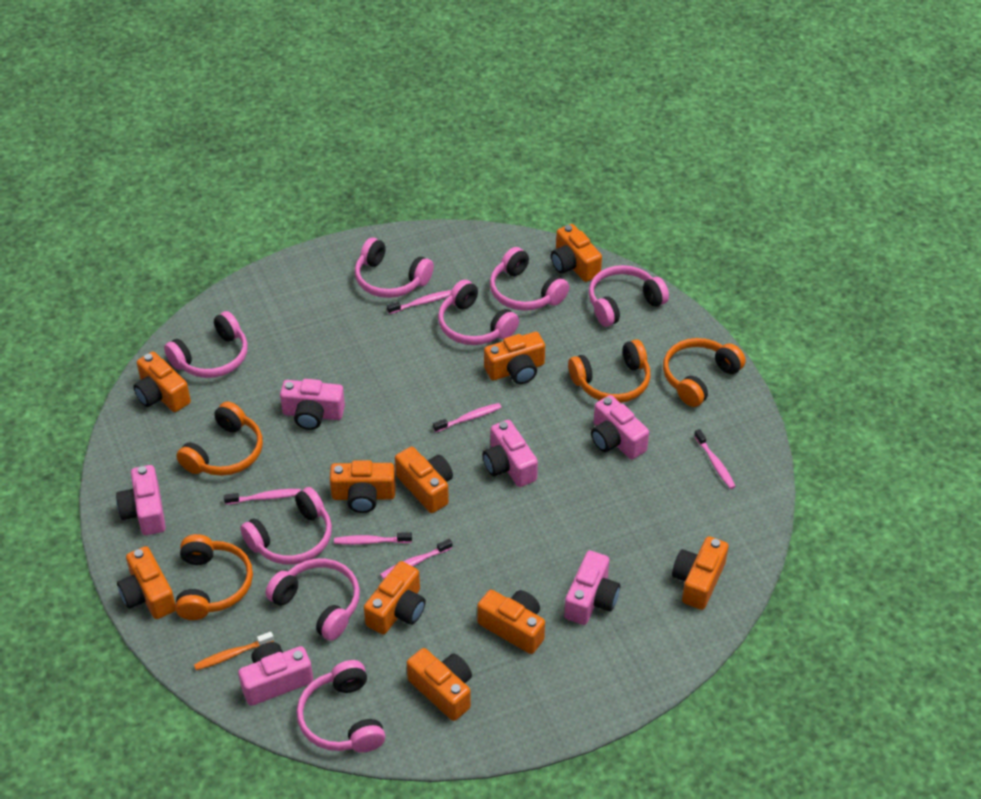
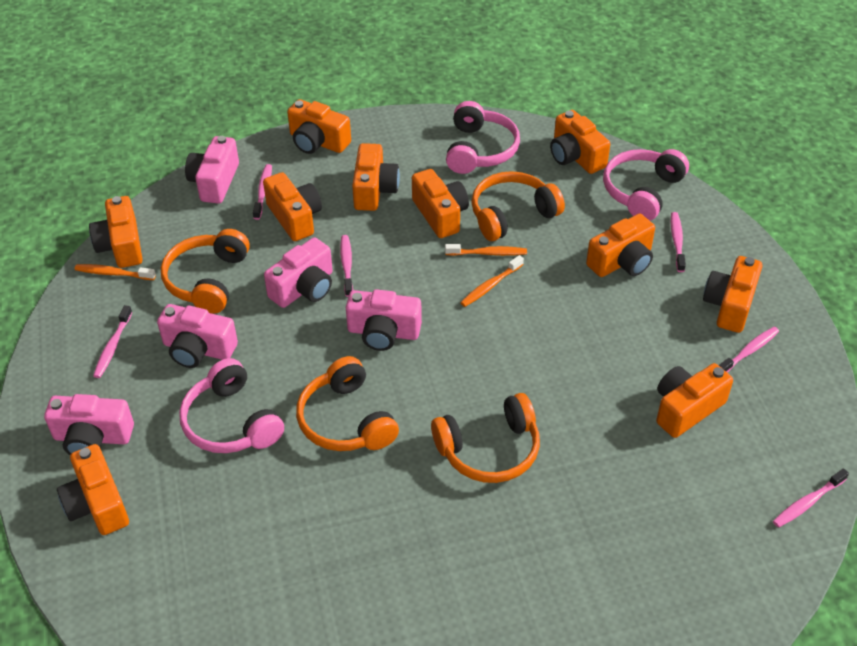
orange toothbrush: [194,632,274,670] = 1 -> [75,264,156,280] [445,244,527,256] [460,255,524,307] = 3
pink camera: [116,465,166,535] [238,642,313,706] [280,379,345,430] [483,420,538,487] [564,551,620,625] [591,395,649,459] = 6 -> [44,394,134,455] [157,304,238,368] [185,136,239,204] [264,237,333,308] [346,289,422,351] = 5
pink headphones: [164,311,248,378] [240,487,332,564] [266,559,360,641] [297,660,385,753] [355,238,434,298] [438,280,519,345] [490,247,569,311] [589,265,669,327] = 8 -> [179,358,284,453] [446,101,520,174] [603,149,689,221] = 3

